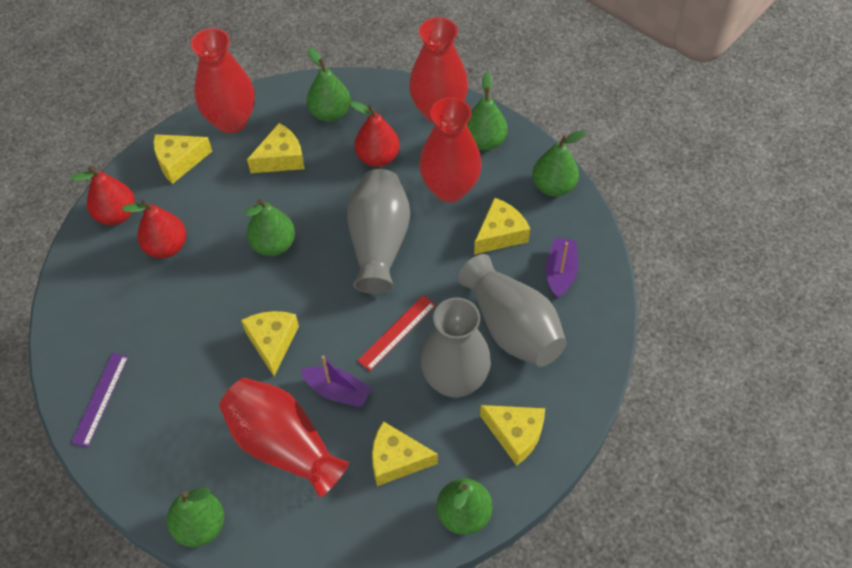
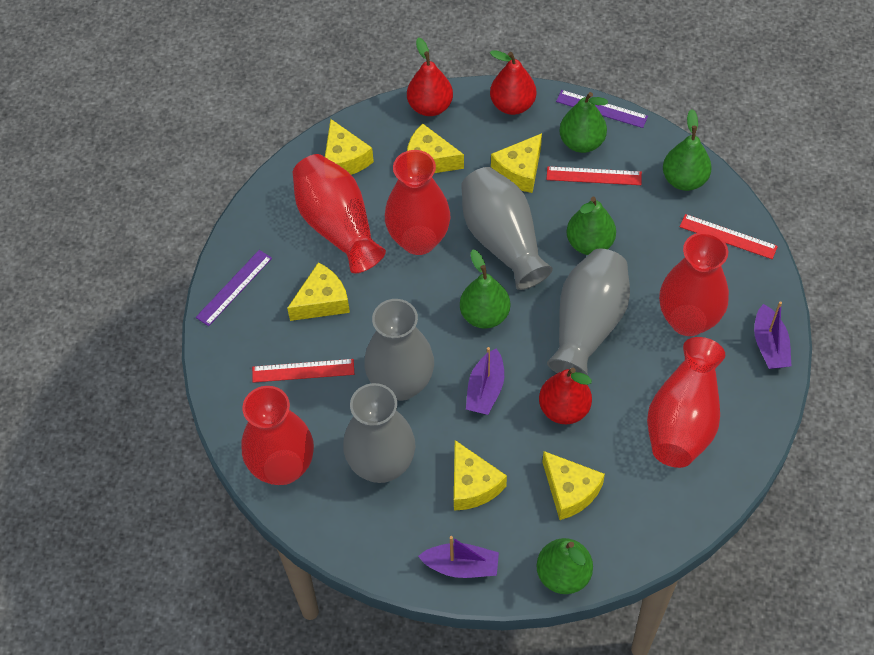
green pear: [167,487,224,547] [245,199,295,256] [307,48,351,122] [436,478,493,535] [467,72,508,151] [532,130,586,196] = 6 -> [460,249,510,328] [537,538,593,594] [559,92,608,153] [567,197,616,255] [663,109,712,191] = 5
grey vase: [347,169,410,294] [421,298,491,398] [458,254,566,367] = 3 -> [343,383,416,483] [364,299,434,401] [461,167,553,290] [547,248,630,375] = 4
purple boat: [301,355,372,407] [546,238,578,299] = 2 -> [418,536,499,578] [466,347,504,415] [754,301,791,369] = 3
purple ruler: [71,353,129,447] = 1 -> [196,250,272,326] [556,90,648,128] = 2
red ruler: [357,295,436,371] = 1 -> [252,359,354,383] [547,166,642,185] [680,214,778,259] = 3
red vase: [191,28,255,133] [219,378,349,498] [409,17,468,122] [419,97,482,202] = 4 -> [241,386,314,485] [292,154,386,273] [385,150,450,255] [647,337,725,468] [659,232,729,336] = 5

